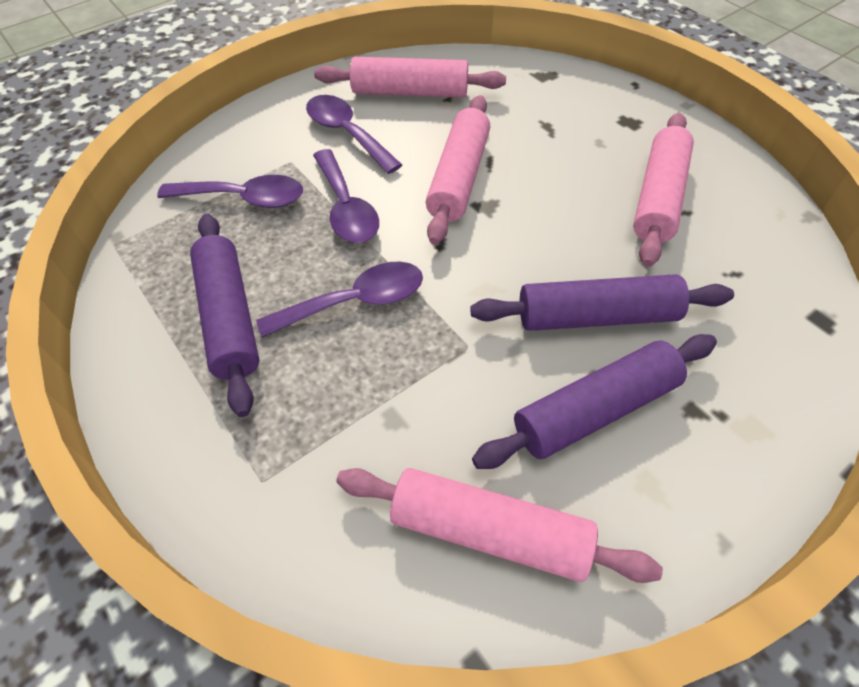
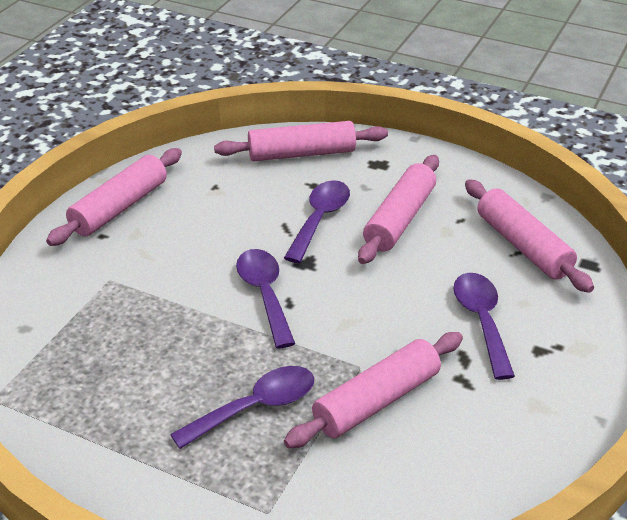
pink rolling pin: [314,57,506,98] [336,468,663,583] [426,95,490,244] [633,113,694,267] = 4 -> [46,148,182,246] [214,121,388,161] [284,332,463,448] [358,155,439,264] [465,179,594,293] = 5
purple rolling pin: [190,214,260,417] [470,274,734,331] [472,334,717,469] = 3 -> none = 0

